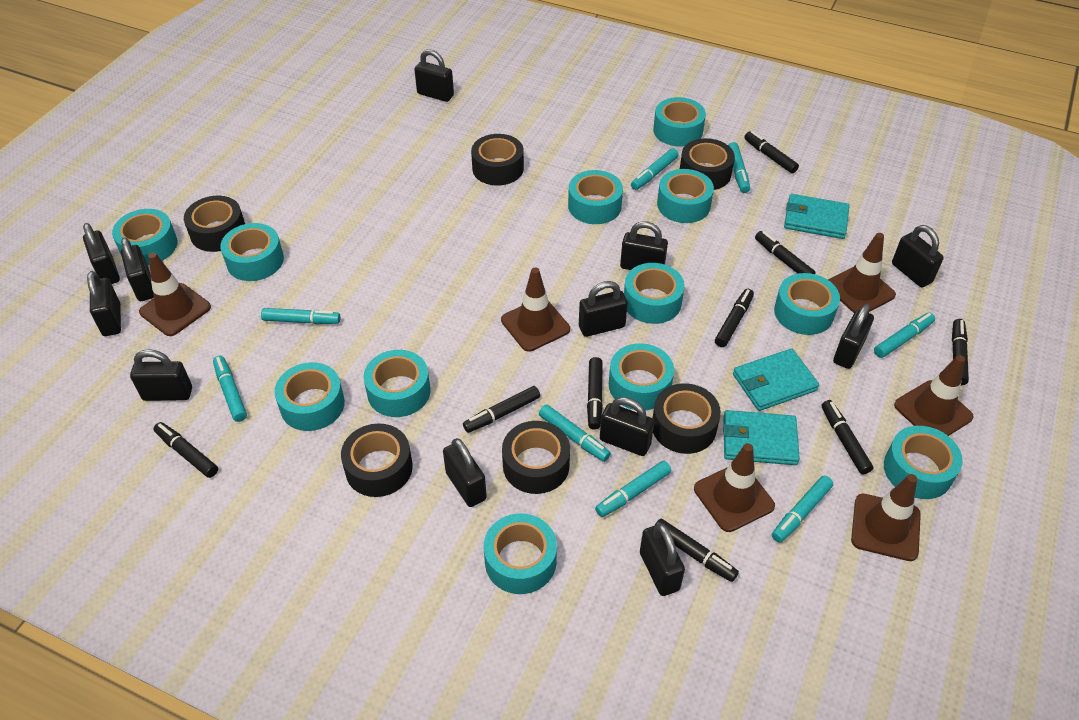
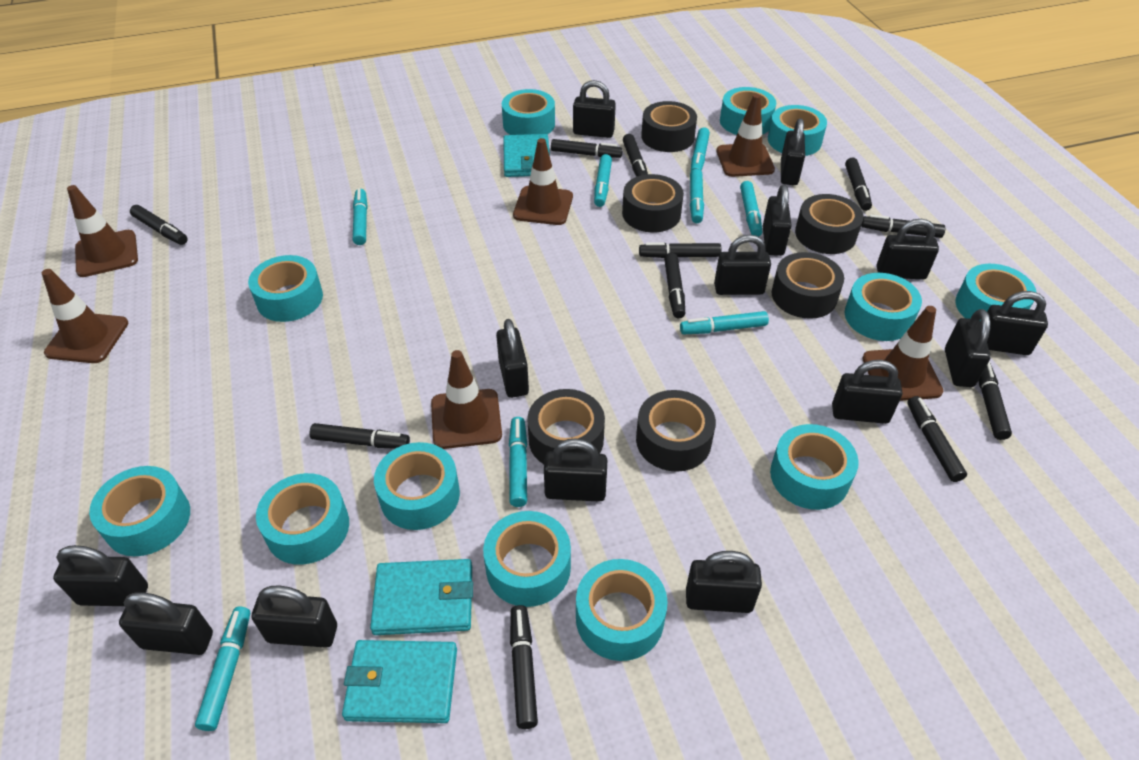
black marker: [153,422,218,478] [463,386,540,433] [587,357,603,430] [654,518,739,582] [715,289,754,347] [744,131,799,173] [755,231,816,274] [822,400,874,475] [952,319,969,385] = 9 -> [130,205,188,245] [309,423,410,449] [510,605,538,729] [551,139,623,158] [623,134,648,177] [639,242,722,258] [664,253,685,318] [845,157,872,211] [861,215,945,238] [907,396,967,482] [978,361,1012,440] = 11
black padlock: [83,223,120,284] [87,271,121,336] [121,238,154,301] [130,349,192,401] [414,49,454,102] [443,438,487,507] [579,281,628,337] [600,397,654,456] [620,221,668,270] [640,523,685,596] [833,304,874,369] [892,225,944,288] = 12 -> [53,545,148,606] [119,592,213,655] [252,586,337,648] [496,319,529,398] [544,439,607,502] [573,80,616,138] [686,551,762,613] [714,235,771,295] [763,185,792,256] [781,118,805,185] [832,360,902,424] [876,219,939,280] [945,309,991,387] [987,291,1048,355] = 14

